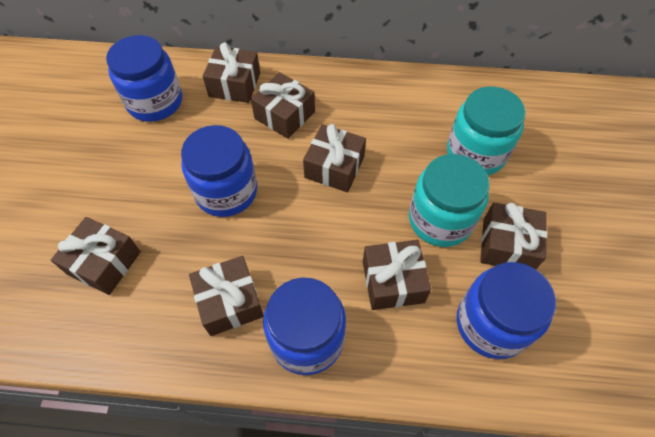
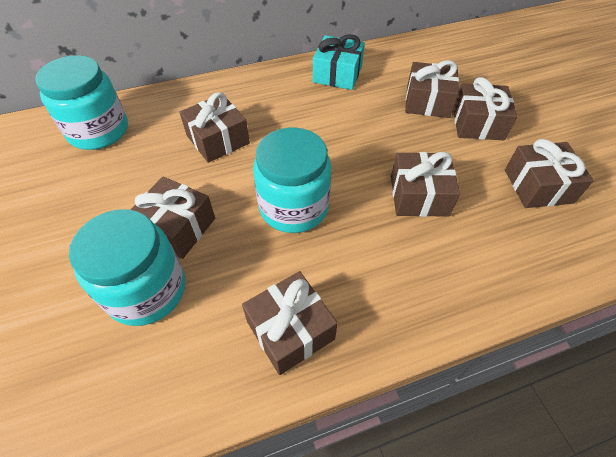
blue jar: [106,35,182,122] [181,125,257,217] [263,278,346,375] [457,262,556,359] = 4 -> none = 0
turquoise gift: none = 0 -> [313,34,365,90] = 1
turquoise jar: [409,154,490,247] [447,87,526,175] = 2 -> [35,55,128,150] [69,209,185,326] [253,128,331,233] = 3

